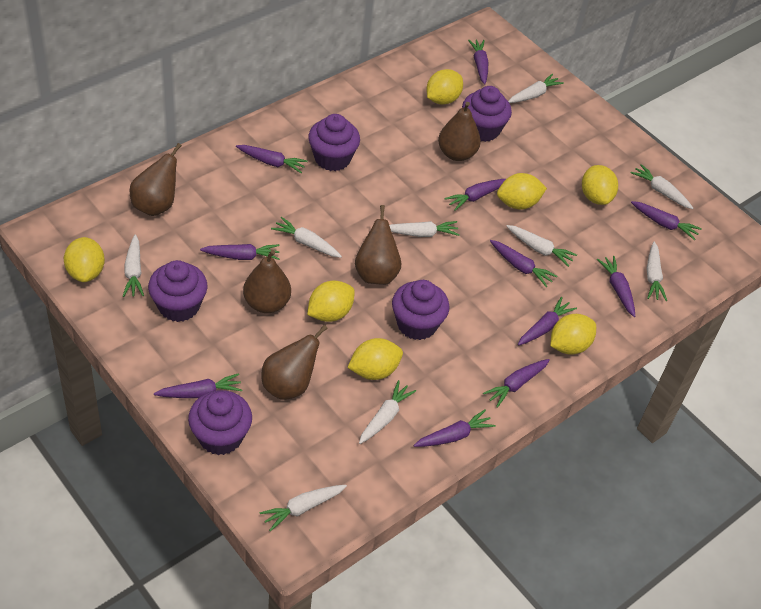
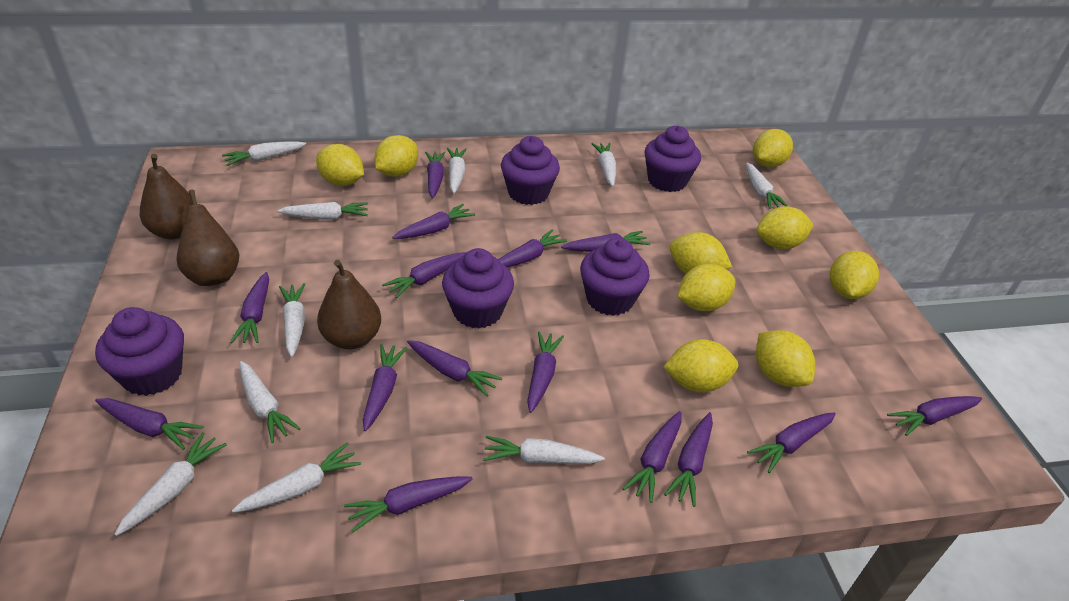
brown pear: [130,143,182,216] [243,250,291,313] [261,325,328,400] [355,205,401,285] [438,102,481,161] = 5 -> [140,154,193,239] [176,190,239,286] [317,260,381,349] = 3
purple carrot: [154,373,242,398] [200,244,280,260] [236,145,308,173] [413,410,495,447] [444,179,506,211] [468,40,488,84] [483,359,550,408] [490,240,557,287] [518,297,577,345] [597,256,635,317] [631,201,702,240] = 11 -> [95,398,204,450] [230,272,269,343] [344,476,473,532] [363,344,407,431] [382,252,467,298] [392,204,475,239] [407,340,503,397] [425,152,445,198] [498,229,567,267] [527,331,564,413] [561,231,650,252] [622,411,681,503] [664,412,713,507] [747,412,836,473] [887,396,982,436] = 15
white carrot: [123,234,144,297] [260,485,347,532] [271,217,342,258] [359,380,416,444] [389,221,460,237] [506,225,577,267] [508,73,564,103] [631,164,693,209] [646,242,667,301] = 9 -> [114,432,227,536] [222,141,306,166] [232,442,361,513] [240,361,301,443] [277,202,368,220] [279,283,305,357] [447,148,467,194] [483,436,604,464] [591,143,616,187] [746,163,788,209] = 10
yellow lemon: [64,237,105,282] [307,281,355,322] [347,338,403,380] [426,69,463,105] [497,173,547,210] [550,314,596,355] [582,165,618,205] = 7 -> [316,144,364,186] [374,135,418,177] [664,339,738,393] [669,232,732,273] [677,264,735,311] [753,129,793,167] [756,206,814,249] [756,330,815,387] [830,251,879,299] = 9

